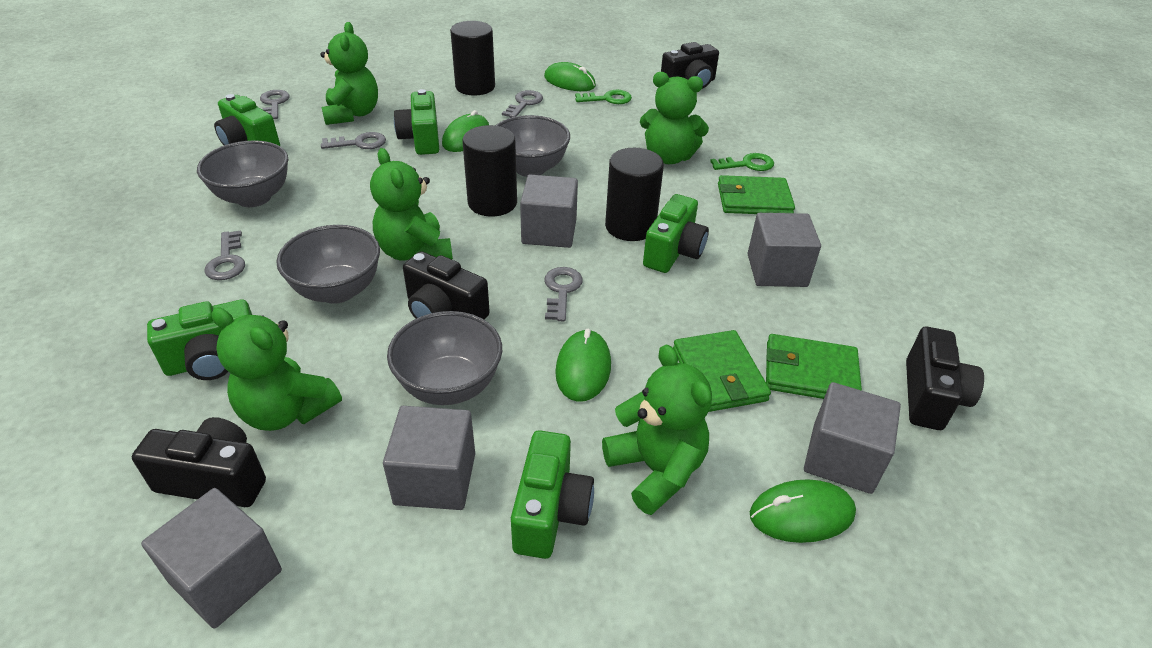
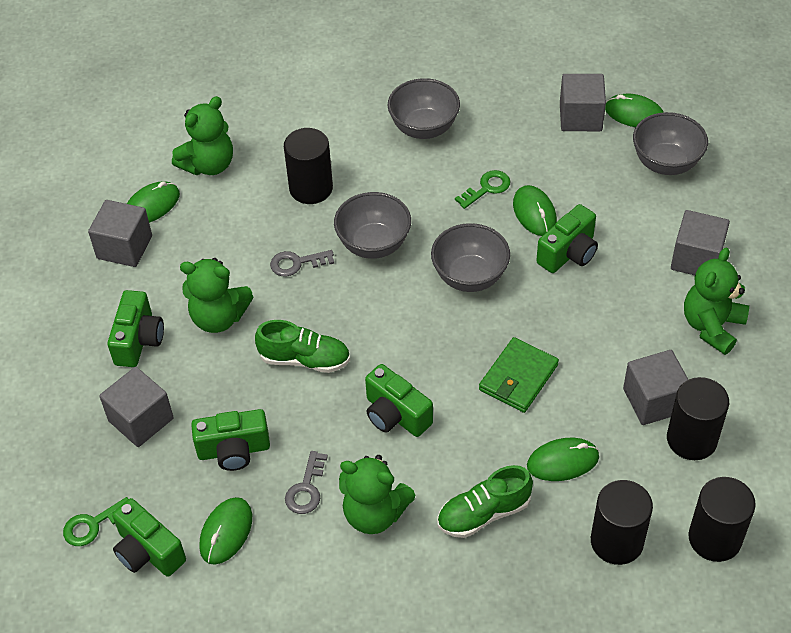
black camera: [132,417,266,507] [403,251,490,320] [661,42,719,89] [906,326,984,430] = 4 -> none = 0
black cylinder: [450,21,495,96] [462,125,517,216] [605,148,664,241] = 3 -> [284,128,333,204] [591,480,653,565] [667,377,729,460] [688,477,756,562] = 4
green mouse: [442,110,489,152] [544,62,596,91] [555,329,611,402] [750,479,856,543] = 4 -> [127,181,180,223] [199,497,252,565] [513,185,557,236] [527,438,599,481] [605,94,664,127] = 5
green shoe: none = 0 -> [255,320,350,373] [437,465,533,538] = 2
green teddy bear: [212,307,342,431] [320,22,378,125] [370,148,453,261] [602,345,712,515] [640,72,709,164] = 5 -> [172,96,233,175] [180,258,253,333] [339,455,416,534] [684,248,749,355] = 4
green wallet: [673,330,771,412] [718,175,795,214] [766,334,862,399] = 3 -> [479,337,559,413] = 1
grey key: [204,230,245,280] [260,90,290,119] [321,132,386,149] [502,90,543,118] [544,267,583,321] = 5 -> [270,250,334,276] [285,451,328,514] = 2

